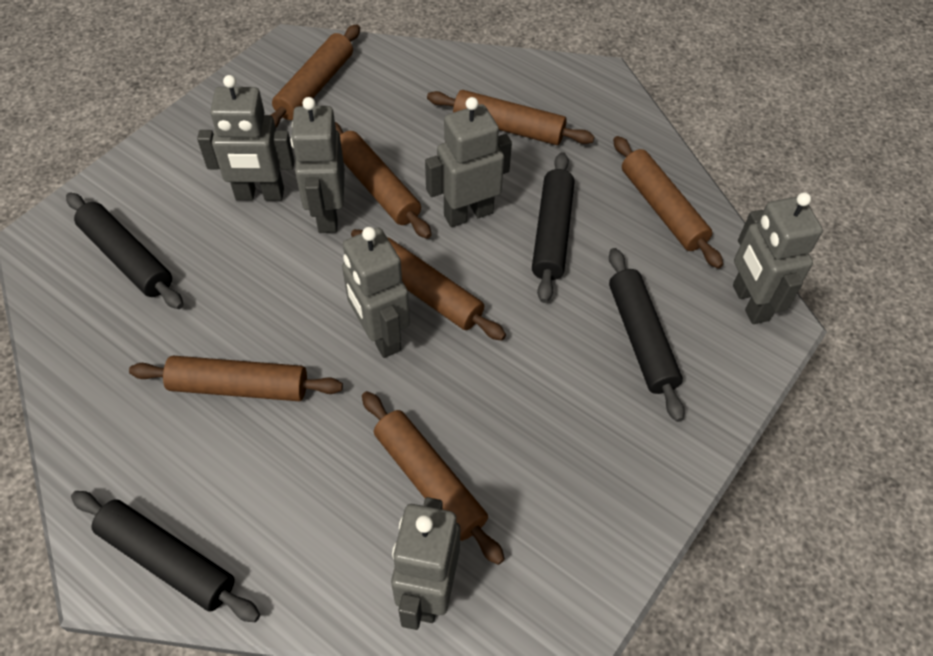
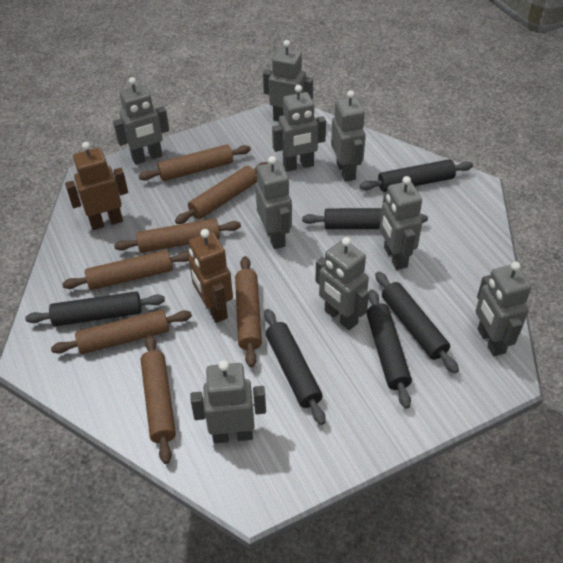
black rolling pin: [66,193,183,309] [71,491,260,622] [532,152,574,303] [609,248,685,422] = 4 -> [25,291,165,326] [264,309,326,425] [302,208,428,229] [360,159,473,192] [367,289,412,409] [375,272,459,373] = 6
brown robot: none = 0 -> [65,142,128,230] [189,229,233,323] = 2
grey robot: [197,75,294,201] [291,97,345,233] [342,227,410,358] [391,497,460,630] [425,97,512,227] [733,192,823,324] = 6 -> [113,77,169,165] [190,360,266,443] [255,156,292,249] [263,40,313,122] [272,85,326,172] [315,237,369,330] [331,90,366,182] [379,176,422,270] [476,262,532,356] = 9

